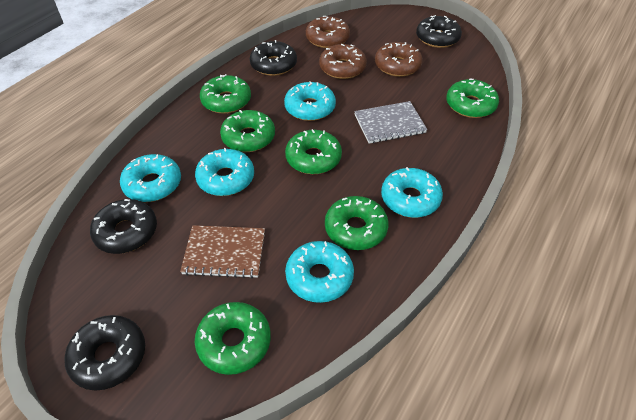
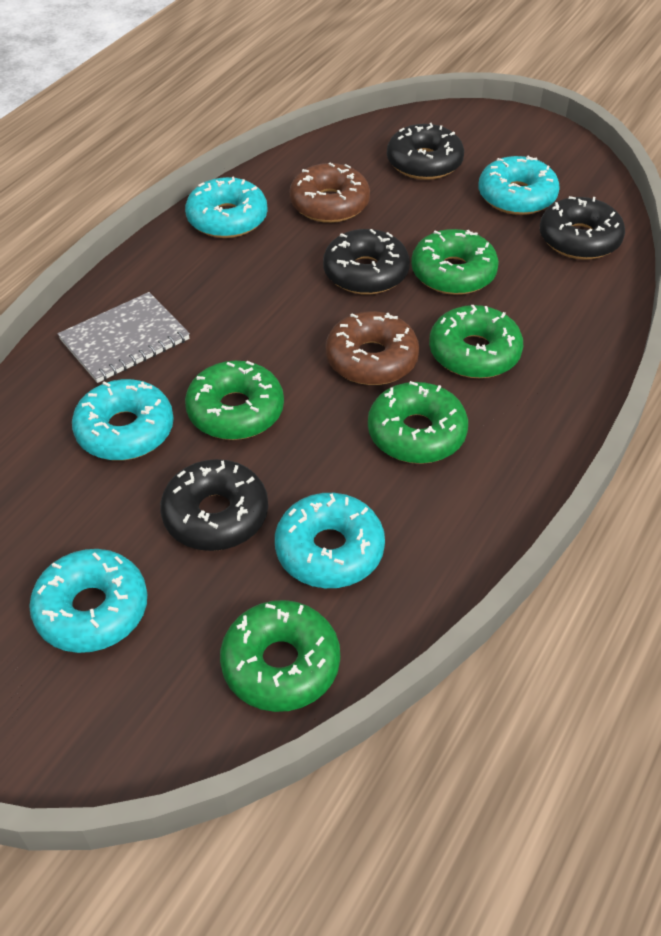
brown donut: [306,16,350,48] [319,44,367,79] [375,42,423,77] = 3 -> [289,163,370,223] [326,311,420,385] = 2
brown notebook: [180,225,265,278] = 1 -> none = 0
green donut: [195,302,271,375] [200,74,251,114] [220,110,275,152] [285,129,342,174] [325,196,389,250] [446,78,499,118] = 6 -> [185,361,284,440] [220,600,340,712] [368,381,468,464] [411,229,499,295] [429,305,523,378] = 5

